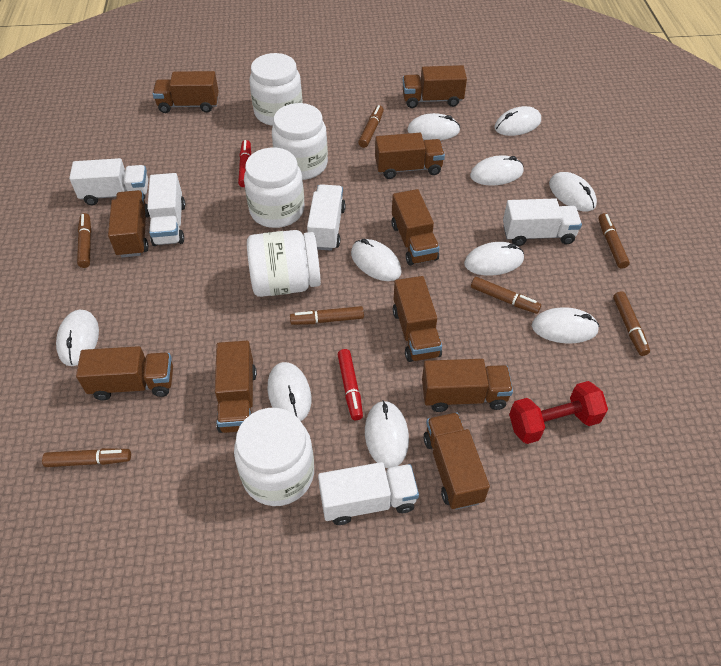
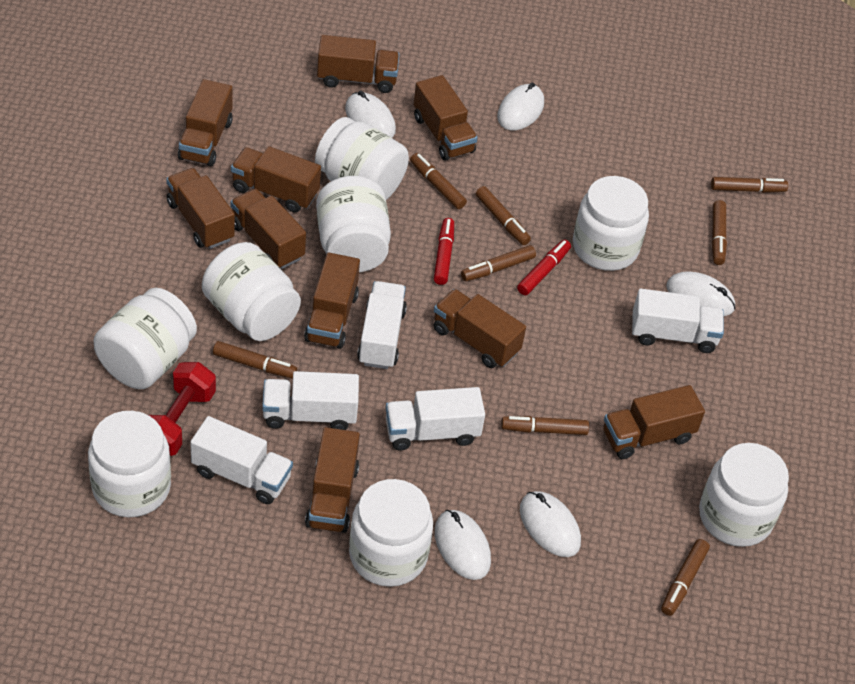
brown marker: [42,448,131,467] [77,213,91,268] [290,306,364,325] [358,105,384,148] [471,277,541,314] [598,213,630,269] [613,291,650,356] = 7 -> [213,341,297,379] [410,153,467,209] [461,245,536,281] [476,186,531,245] [501,416,589,435] [661,539,710,616] [711,177,788,193] [712,200,727,265] = 8
white jar: [234,408,314,506] [244,148,304,228] [247,230,321,297] [250,53,303,126] [272,103,328,180] = 5 -> [88,411,171,517] [93,288,197,389] [202,242,301,341] [315,117,409,200] [316,176,391,272] [349,479,433,587] [573,176,649,271] [699,443,789,547] = 8
white mouse: [56,310,99,366] [268,362,311,421] [351,238,402,281] [365,400,409,468] [407,113,460,140] [464,242,524,276] [470,155,524,185] [495,106,541,136] [532,307,600,343] [549,172,597,211] = 10 -> [345,91,396,138] [435,510,491,580] [497,83,544,130] [520,491,581,557] [666,271,735,316] = 5

